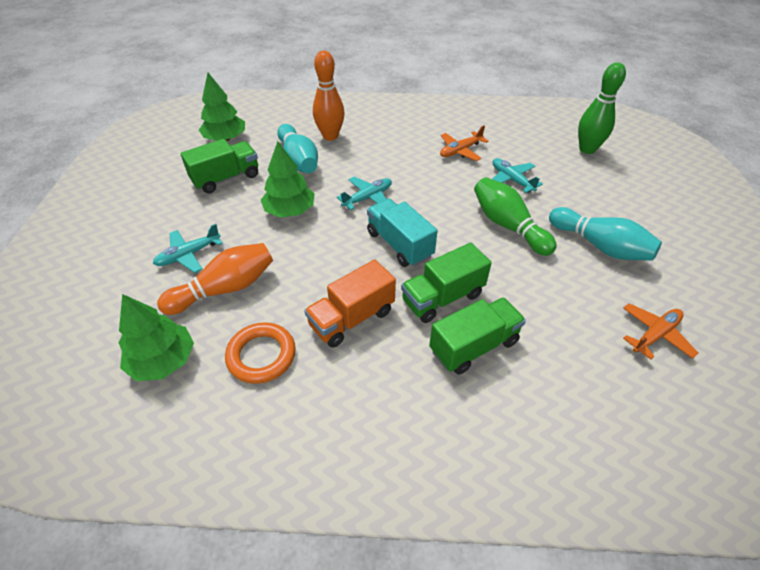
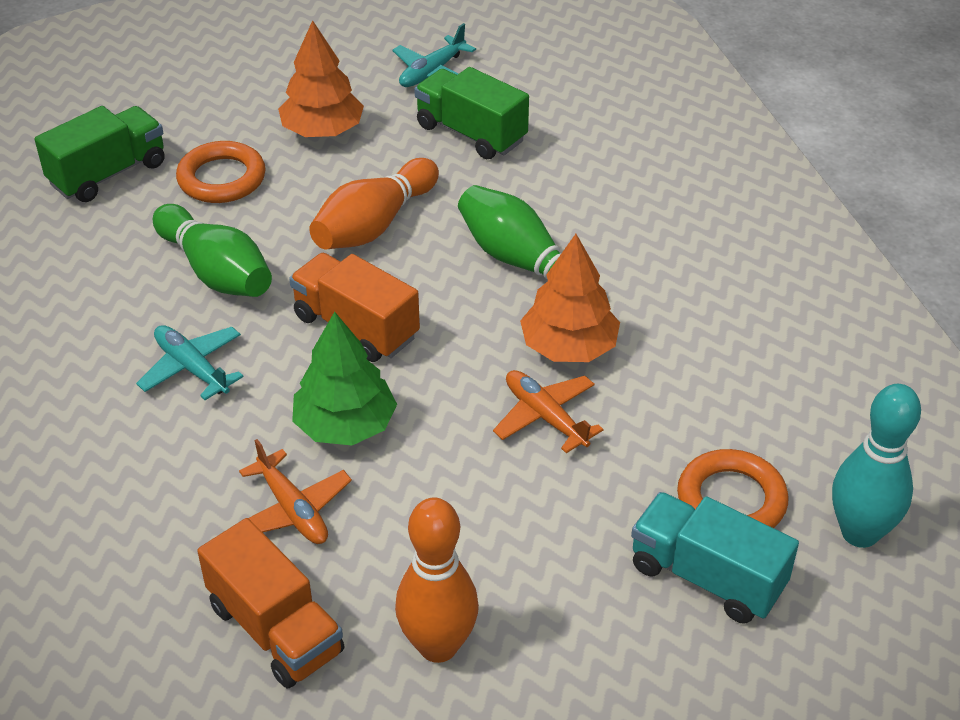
green tree: [119,294,194,381] [199,73,245,141] [261,141,315,218] = 3 -> [292,312,397,445] = 1
green truck: [180,139,258,193] [401,243,492,323] [429,297,526,375] = 3 -> [34,106,165,202] [414,67,529,159] = 2
orange ring: [225,322,296,384] = 1 -> [176,141,266,203] [677,449,789,528] = 2
orange tree: none = 0 -> [278,20,364,137] [520,234,620,362] = 2
orange truck: [304,259,396,348] = 1 -> [197,518,344,689] [289,253,420,362] = 2
turquoise bowling pin: [277,124,318,173] [549,207,662,261] = 2 -> [832,384,921,548] = 1
turquoise plane: [153,224,223,273] [337,177,392,210] [492,158,543,193] = 3 -> [136,325,244,400] [392,23,476,87] = 2

